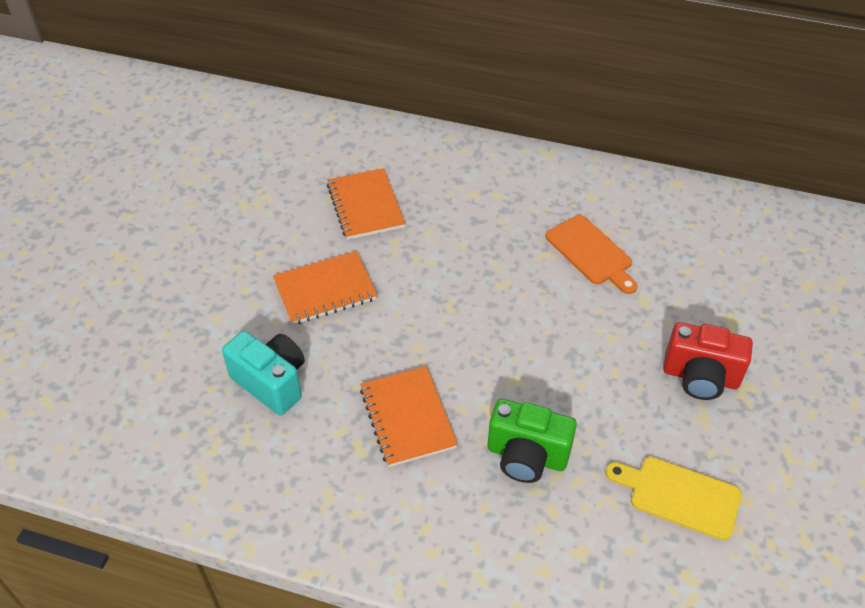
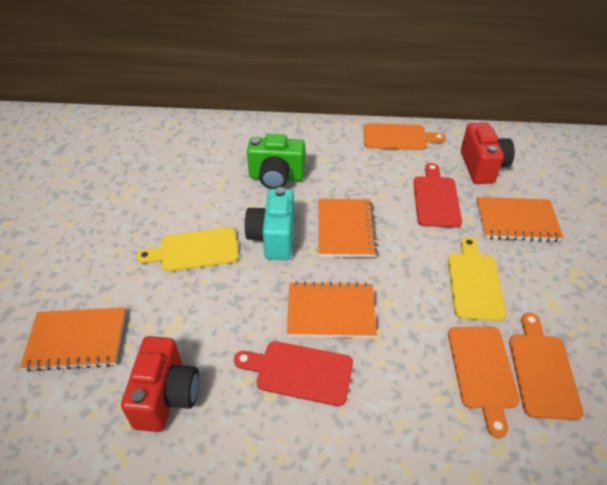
orange cutting board: [546,215,637,294] = 1 -> [364,123,446,150] [448,327,520,438] [509,313,584,420] = 3
orange notebook: [273,251,378,325] [327,168,405,240] [360,366,458,467] = 3 -> [20,307,126,372] [287,281,377,338] [318,199,377,257] [476,197,564,242] = 4
red camera: [663,322,753,400] = 1 -> [121,336,199,432] [461,122,515,184] = 2
red cutting board: none = 0 -> [234,341,353,406] [413,163,462,228] = 2
yellow cutting board: [605,457,742,540] = 1 -> [136,227,239,272] [448,237,506,321] = 2

